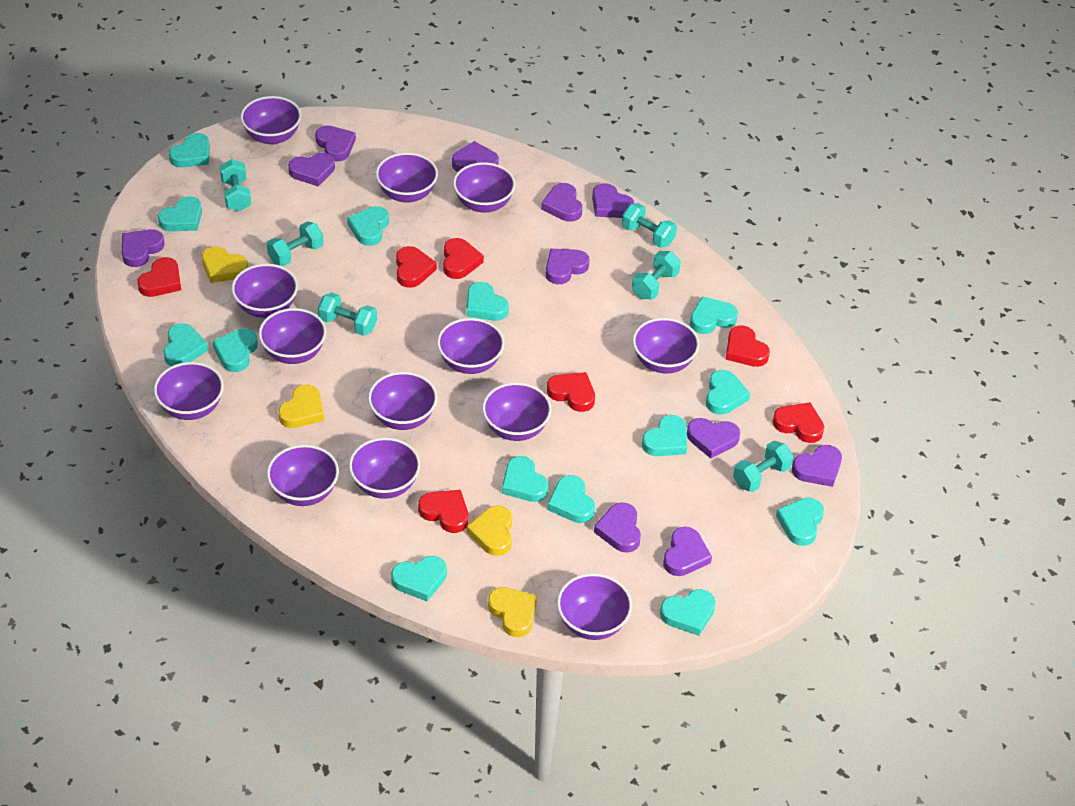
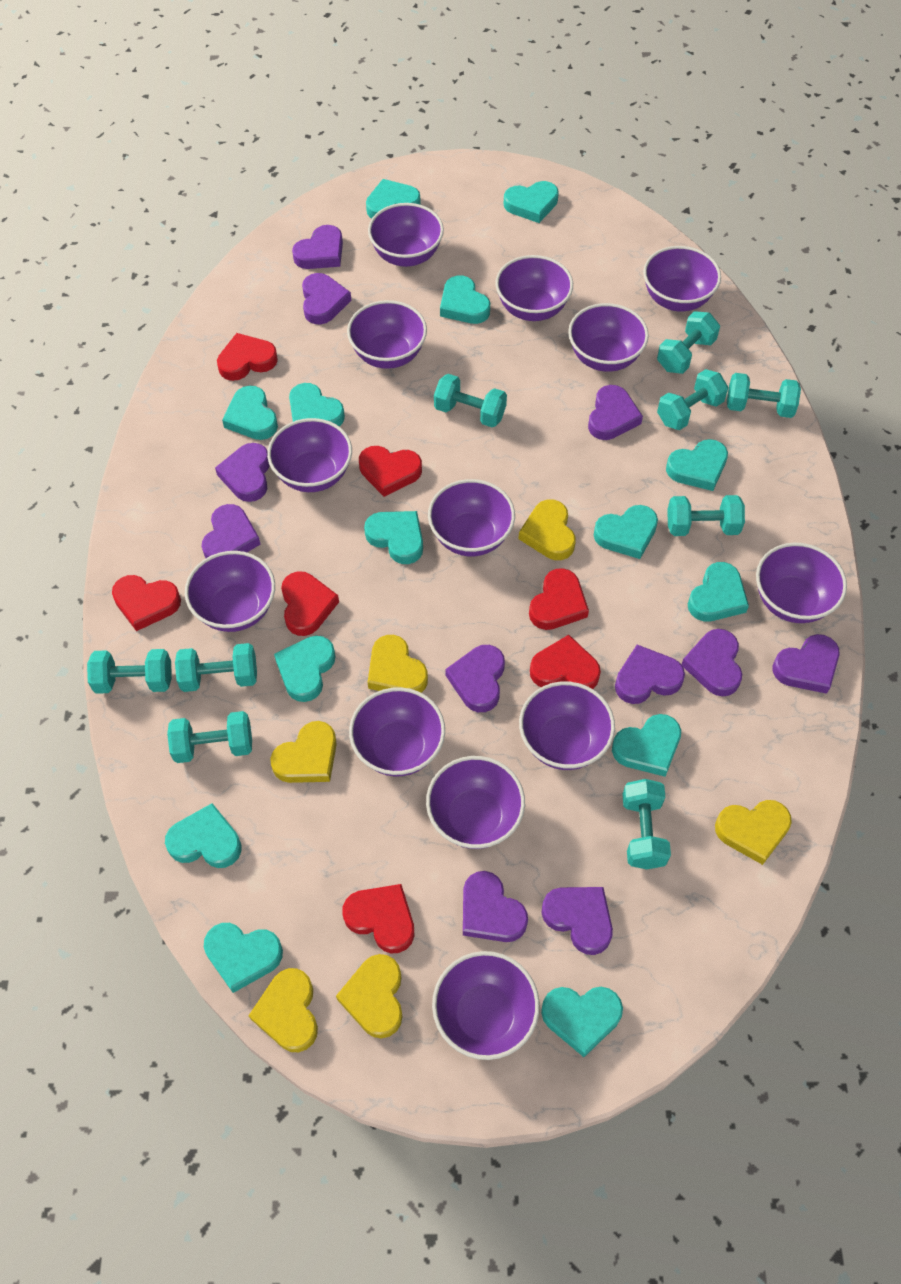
turquoise dumbbell: [220,159,251,212] [267,221,324,266] [318,292,377,336] [622,203,677,248] [632,251,681,299] [733,441,793,492] = 6 -> [87,649,172,694] [167,711,252,763] [175,643,257,692] [434,374,507,427] [622,779,671,869] [657,311,720,374] [657,369,728,430] [668,495,745,536] [727,373,801,418] = 9
yellow heart: [202,246,248,283] [278,385,324,428] [467,506,512,556] [488,587,537,637] = 4 -> [248,968,318,1052] [270,721,337,783] [336,954,403,1038] [368,635,428,693] [518,499,576,560] [715,800,792,865] = 6

